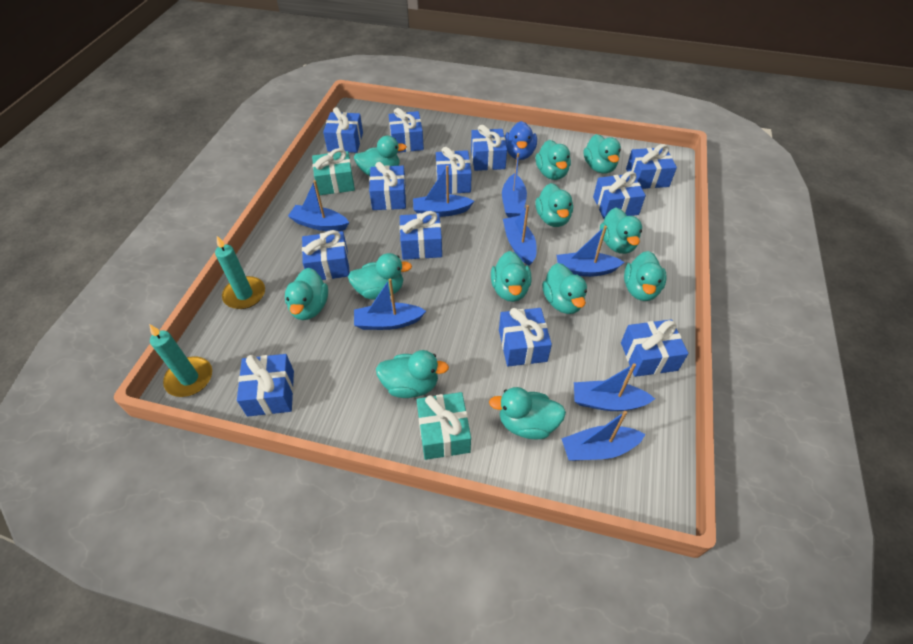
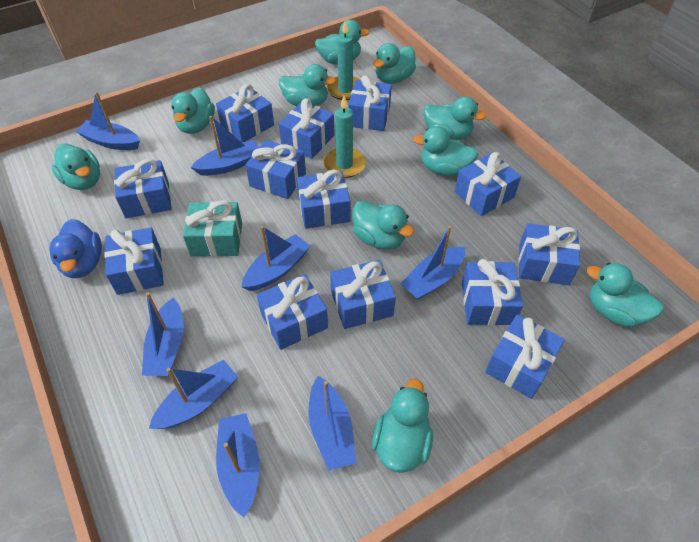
blue gift: [237,354,294,417] [302,230,350,280] [323,107,363,153] [369,162,406,210] [389,108,424,153] [399,211,442,260] [436,147,472,194] [471,125,507,171] [499,308,552,366] [593,171,646,219] [621,319,688,377] [626,144,677,189] = 12 -> [105,227,164,295] [114,159,172,218] [216,84,274,142] [245,140,306,199] [257,274,328,350] [279,98,335,159] [297,170,350,229] [330,260,396,329] [348,75,392,131] [455,152,521,216] [462,259,523,325] [485,315,565,399] [518,223,580,285] = 13
turquoise duck: [285,268,328,320] [348,253,412,299] [354,136,407,176] [376,350,449,398] [489,387,566,439] [491,251,532,302] [535,183,573,227] [536,140,571,180] [542,263,587,314] [584,134,621,174] [600,207,642,254] [624,251,667,301] = 12 -> [51,144,100,190] [171,87,215,134] [279,64,336,106] [315,20,370,65] [352,201,414,250] [372,379,433,473] [373,43,416,84] [413,126,478,176] [423,96,486,140] [587,263,664,327] = 10
turquoise gift: [312,148,355,195] [417,392,471,460] = 2 -> [183,200,242,257] = 1

